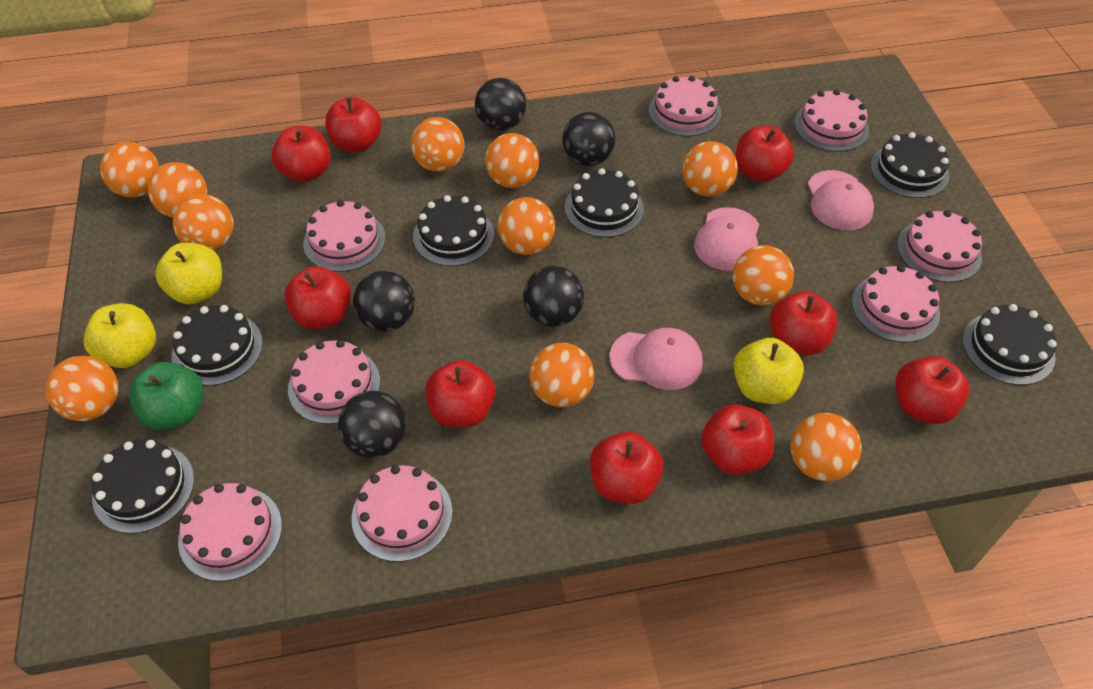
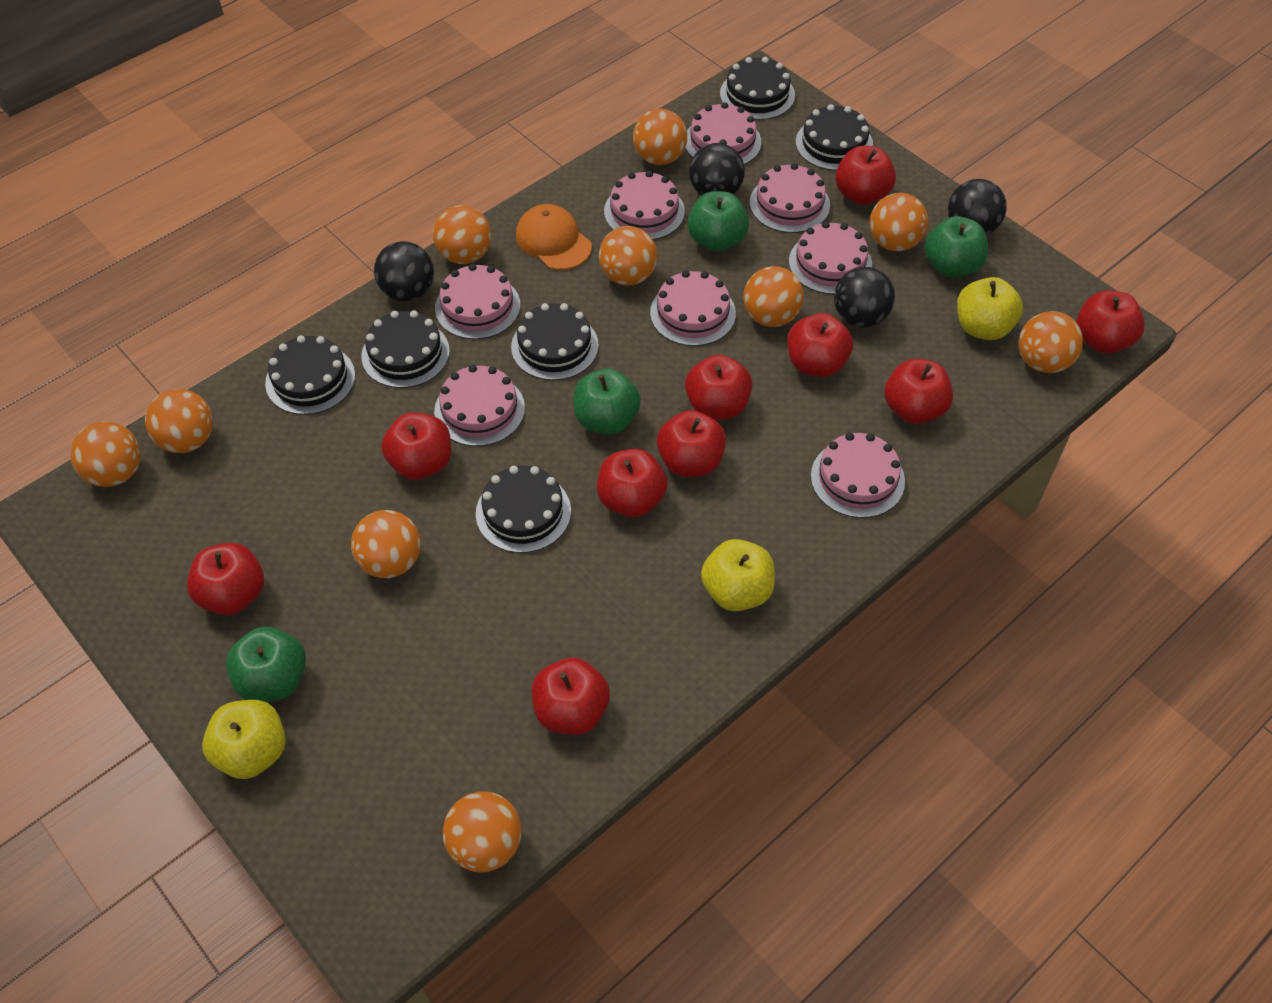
black ball: [338,391,406,458] [353,271,415,332] [475,78,526,131] [523,266,584,327] [562,112,615,166] = 5 -> [374,241,434,301] [689,143,745,196] [834,267,895,327] [948,179,1007,235] = 4
green apple: [129,362,203,430] = 1 -> [226,627,306,702] [573,369,641,434] [687,191,749,252] [925,216,988,277] = 4
orange ball: [46,356,118,421] [100,142,159,197] [148,162,207,218] [173,194,234,250] [411,117,465,172] [485,133,539,188] [498,197,555,255] [529,343,594,407] [682,141,738,197] [733,245,794,305] [790,413,862,481] = 11 -> [70,421,141,487] [145,389,213,453] [351,510,421,578] [433,205,491,264] [443,792,522,872] [599,226,657,286] [633,109,687,165] [743,266,804,327] [870,193,928,251] [1019,311,1083,373] = 10
orange cap: none = 0 -> [516,204,592,270] = 1
pink cap: [609,328,703,390] [694,207,759,271] [808,170,874,230] = 3 -> none = 0
red apple: [272,126,331,182] [284,266,351,329] [325,97,382,152] [426,360,495,428] [590,432,664,504] [701,404,774,475] [736,126,794,182] [770,291,838,355] [895,356,969,424] = 9 -> [187,543,264,615] [381,412,451,480] [532,658,610,735] [597,449,668,517] [657,410,726,477] [685,355,752,420] [787,313,853,377] [835,146,896,205] [884,358,953,424] [1076,290,1145,354] = 10

